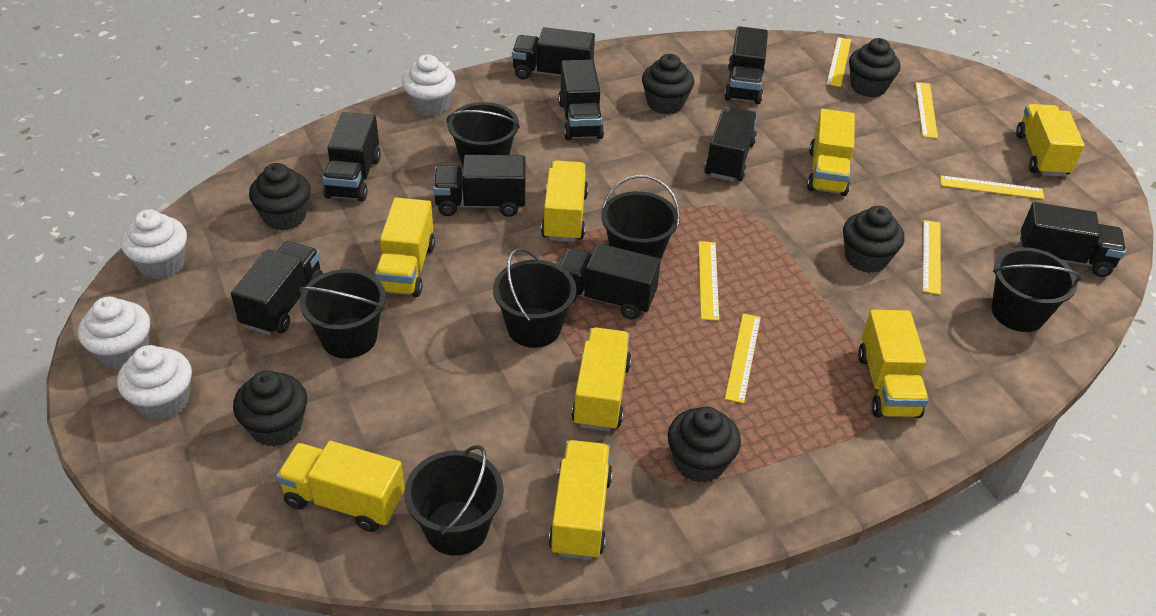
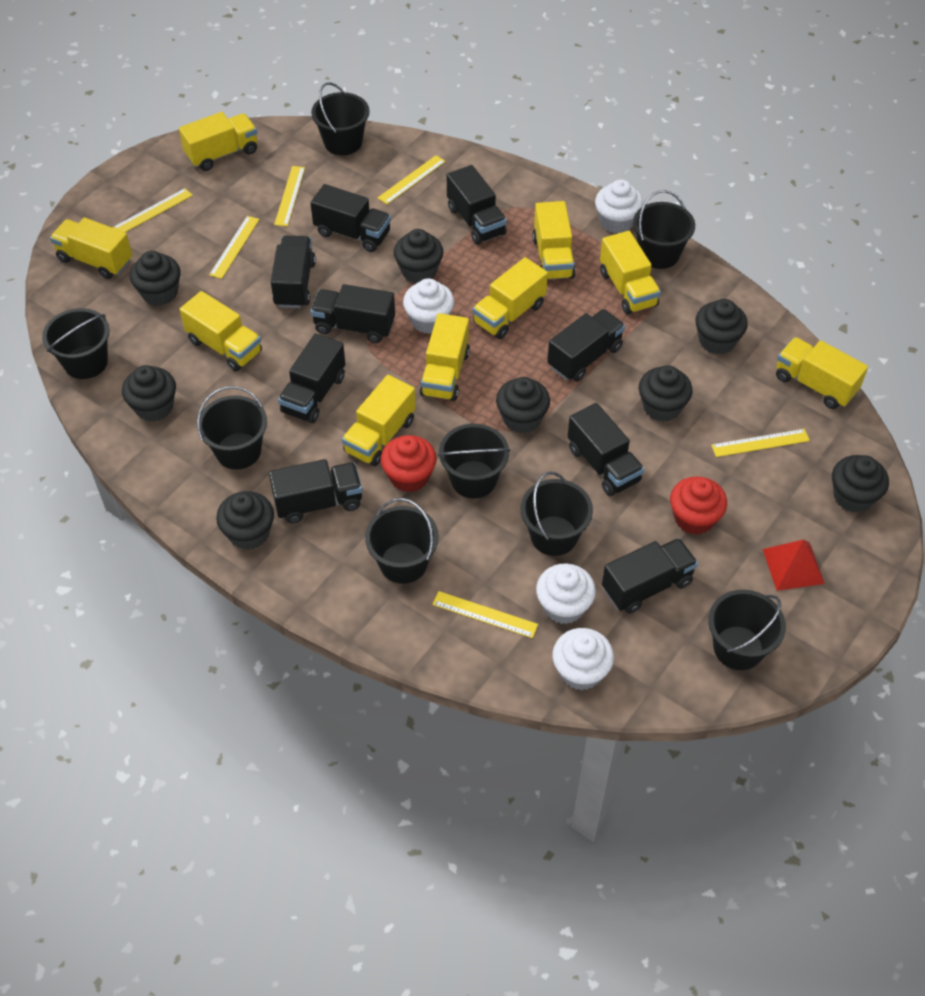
black bucket: [299,269,386,359] [404,445,504,556] [447,102,520,167] [493,248,576,348] [601,175,680,259] [992,247,1081,332] = 6 -> [42,308,110,379] [197,386,267,469] [311,82,369,155] [365,498,439,584] [438,424,510,498] [520,472,593,556] [633,190,695,269] [708,590,786,670] = 8
black cupcake: [233,370,307,447] [249,163,311,230] [642,54,694,115] [668,407,741,483] [843,206,904,273] [849,38,901,98] = 6 -> [122,365,176,422] [130,251,180,306] [216,491,274,550] [394,229,443,283] [496,377,550,433] [639,365,693,422] [695,299,748,354] [832,455,889,513] = 8
red cupcake: none = 0 -> [381,435,437,492] [670,476,727,535] = 2
red pyramid: none = 0 -> [763,540,825,591] = 1
yellow truck: [276,441,405,532] [375,198,435,297] [541,160,588,242] [548,440,613,560] [571,327,631,431] [807,109,855,196] [858,310,929,418] [1016,104,1085,177] = 8 -> [50,218,132,279] [179,112,257,171] [179,291,262,371] [342,375,416,466] [419,313,470,401] [473,257,548,339] [532,201,576,280] [600,231,661,314] [776,337,868,409] = 9

